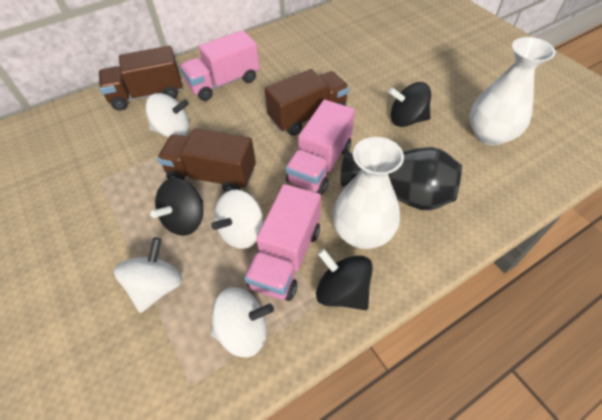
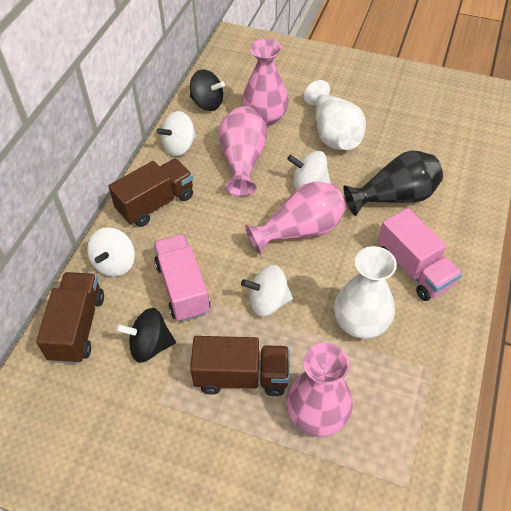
black spinning top: [150,178,203,236] [316,249,373,310] [388,82,431,127] = 3 -> [116,308,176,363] [190,69,225,111] = 2
pink truck: [179,30,260,101] [244,184,321,301] [286,100,355,195] = 3 -> [154,234,211,322] [378,208,462,301] = 2
pink vase: none = 0 -> [219,106,268,196] [242,39,289,126] [245,182,346,255] [286,343,353,437] = 4

